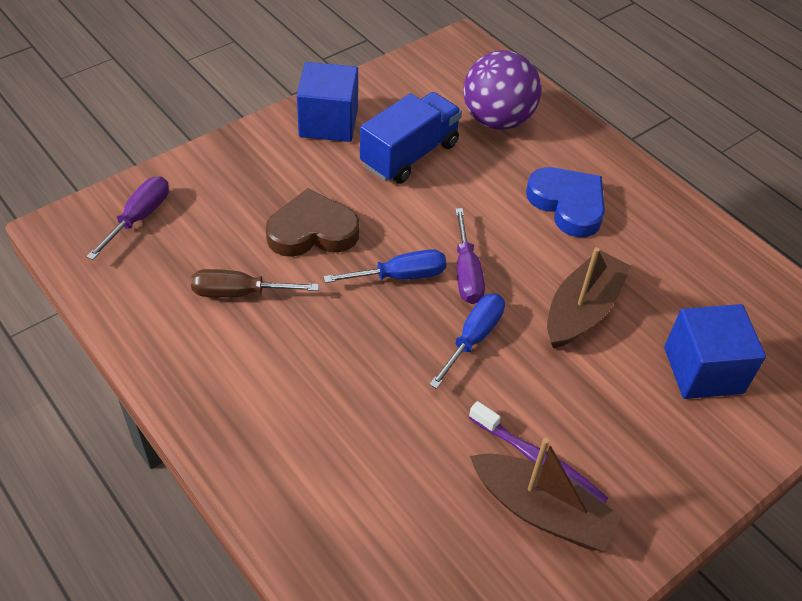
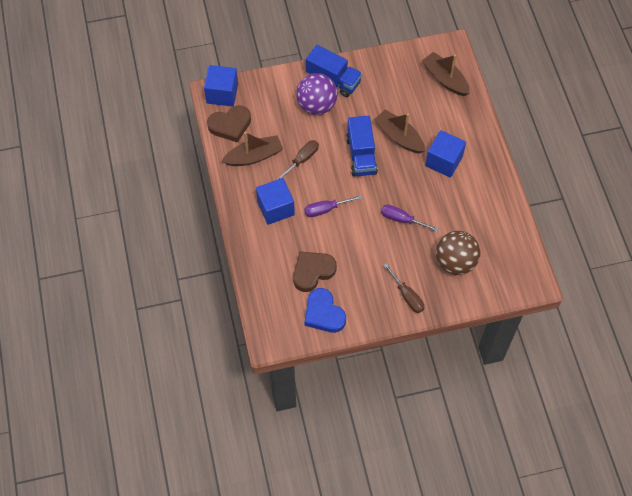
blue cube: [297,62,358,142] [664,304,766,399] = 2 -> [204,65,238,107] [256,178,295,225] [425,130,466,178] = 3
blue screwdriver: [323,249,446,283] [429,293,505,389] = 2 -> none = 0
blue truck: [360,92,462,184] = 1 -> [306,45,362,97] [346,116,378,177] = 2
brown ball: none = 0 -> [436,231,480,275] = 1
brown boat: [470,438,622,551] [547,247,631,349] = 2 -> [222,132,283,166] [374,109,425,153] [422,52,470,96] = 3
brown heart: [266,188,359,257] = 1 -> [207,105,251,143] [293,252,337,292] = 2
brown screwdriver: [191,269,319,298] = 1 -> [276,140,319,180] [383,263,424,313] = 2
purple toothbrush: [469,401,608,504] = 1 -> none = 0

